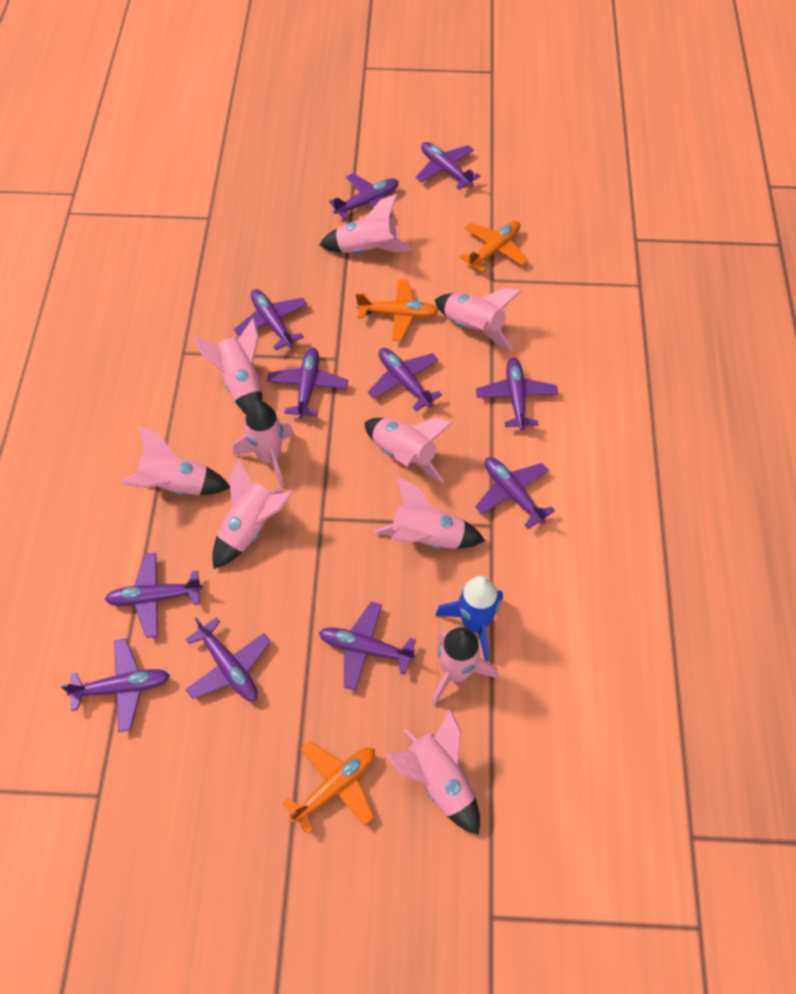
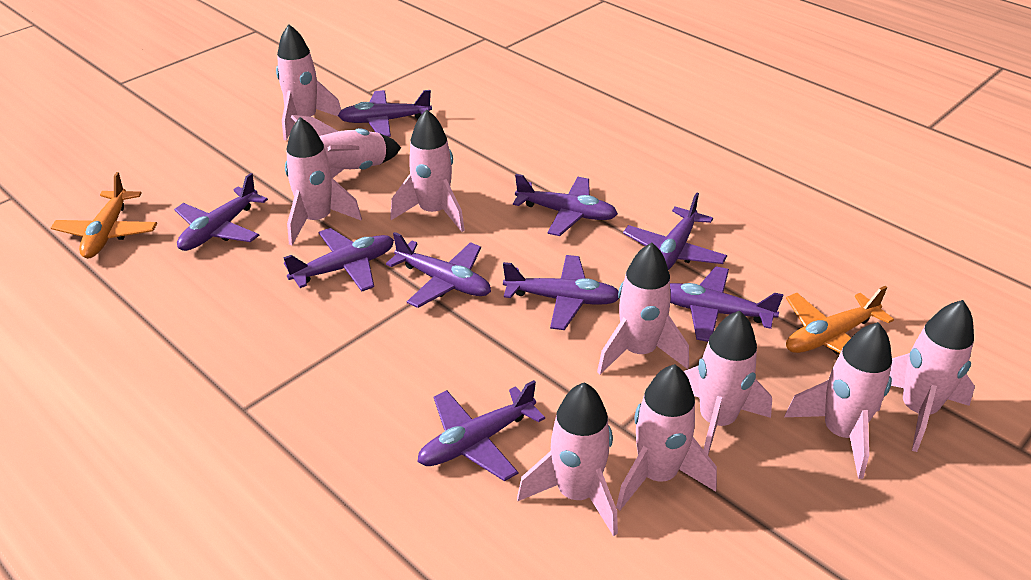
blue rocket: [435,576,503,661] = 1 -> none = 0
orange plane: [282,741,375,834] [356,279,438,341] [460,221,528,273] = 3 -> [51,172,157,258] [786,286,894,354] = 2
purple plane: [61,639,170,732] [105,552,203,638] [186,617,271,701] [234,289,307,350] [267,347,348,419] [319,602,416,691] [329,173,399,220] [368,348,442,411] [416,142,480,190] [475,457,555,529] [476,358,558,430] = 11 -> [174,173,268,251] [283,228,394,292] [338,90,432,137] [386,232,491,308] [417,380,545,481] [503,255,619,330] [513,174,618,236] [623,192,727,270] [670,266,784,342] = 9

